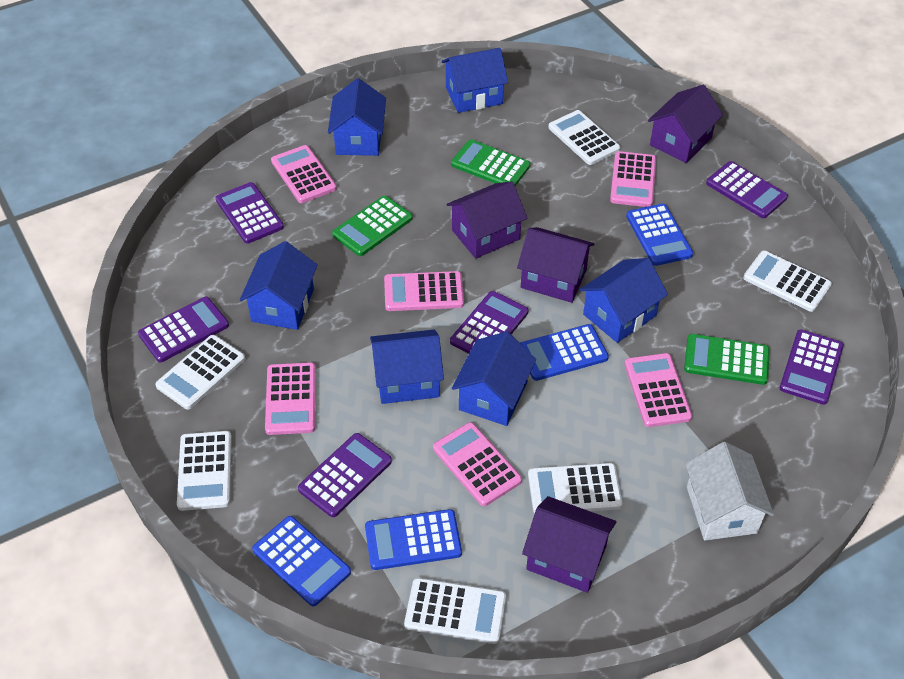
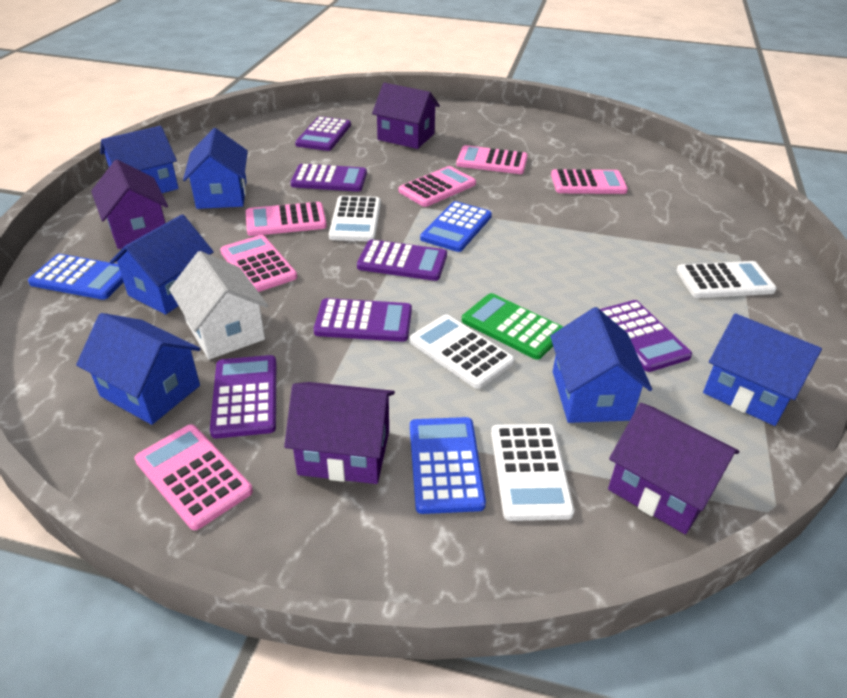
blue calculator: [252,516,351,606] [365,509,462,570] [520,324,609,381] [626,204,693,266] = 4 -> [28,254,124,300] [410,417,486,514] [420,201,492,252] = 3
green calculator: [332,196,413,256] [451,139,530,186] [684,334,769,385] = 3 -> [462,293,563,360] = 1
white calculator: [156,335,245,410] [177,431,232,511] [404,578,506,644] [528,463,622,514] [548,110,620,165] [743,251,832,312] = 6 -> [329,196,381,241] [410,314,515,389] [491,424,574,521] [676,261,777,298] = 4

